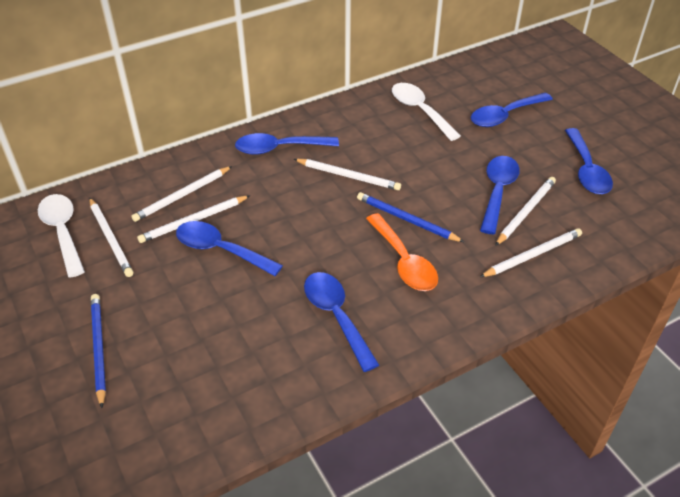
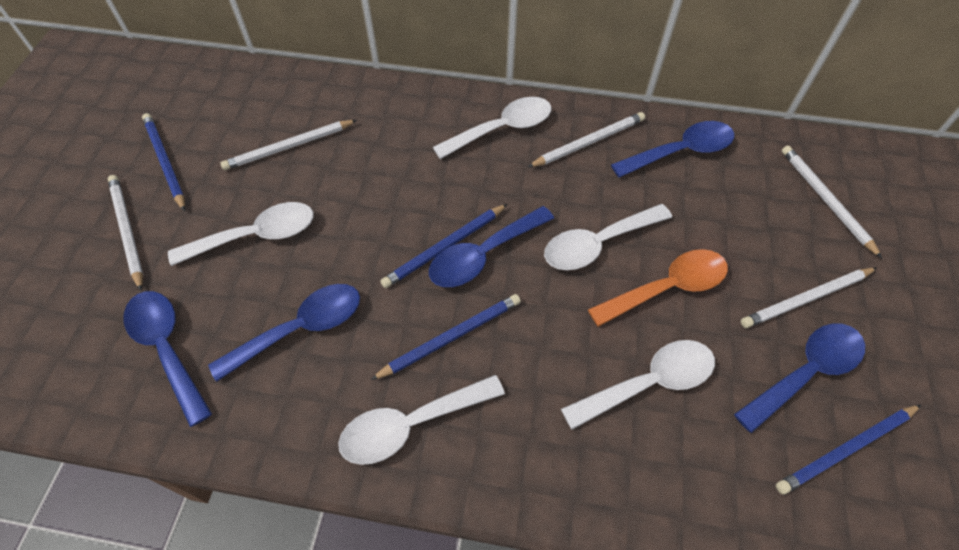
blue pencil: [91,294,106,408] [357,192,464,242] = 2 -> [142,113,185,211] [371,294,521,380] [380,204,507,288] [776,405,921,495] = 4
blue spoon: [176,221,283,276] [235,133,339,155] [304,272,379,372] [471,93,553,127] [480,156,520,234] [565,128,613,194] = 6 -> [123,291,212,427] [208,284,360,382] [429,206,554,287] [611,121,734,178] [734,323,865,433] = 5
white pencil: [89,198,133,277] [131,166,232,222] [137,195,250,243] [294,159,401,190] [480,228,582,277] [495,177,556,246] = 6 -> [108,175,143,291] [220,120,357,170] [528,112,645,167] [741,268,877,328] [782,146,882,258] = 5
white spoon: [38,194,85,278] [392,83,461,141] = 2 -> [168,202,313,266] [338,375,505,465] [433,97,552,159] [544,204,672,270] [561,340,715,430] = 5

